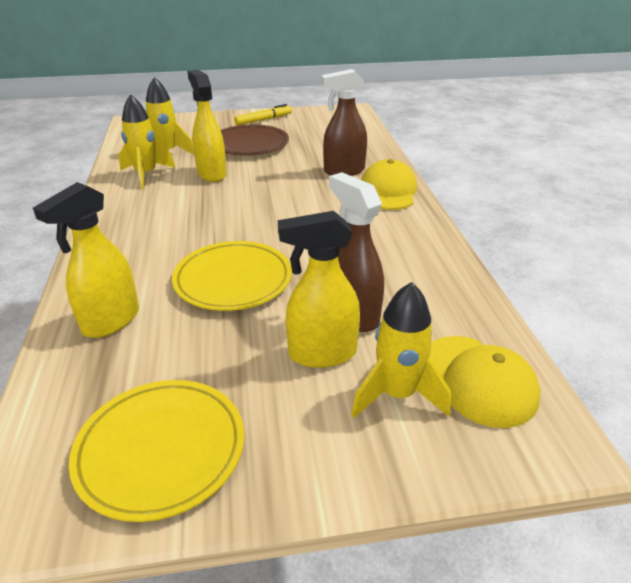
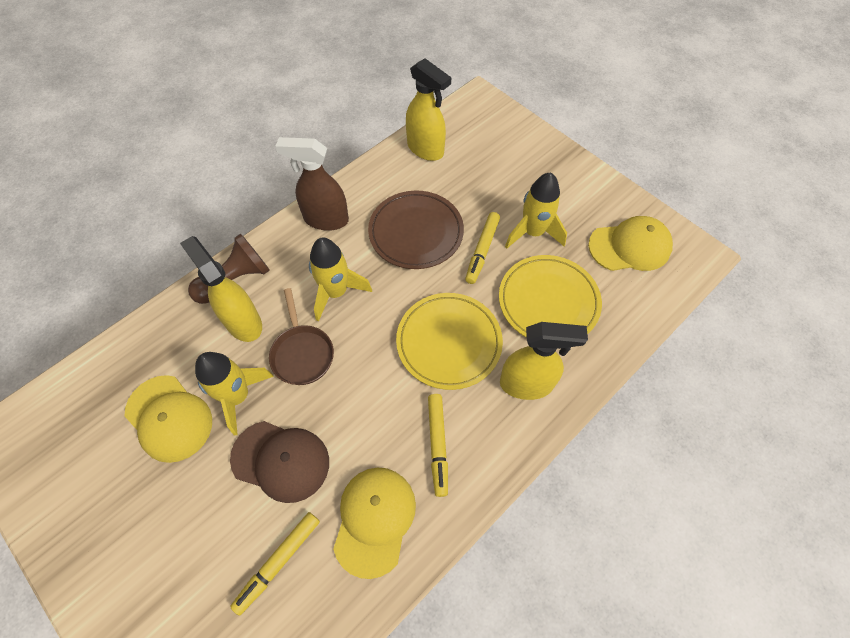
brown cap: none = 0 -> [230,421,329,503] = 1
brown pan: none = 0 -> [269,288,334,385] = 1
brown pawn: none = 0 -> [188,233,270,304] = 1
brown spray bottle: [321,69,367,176] [329,172,384,332] = 2 -> [275,137,349,231] = 1
yellow cap: [361,159,417,210] [430,336,541,428] = 2 -> [125,375,212,463] [333,468,416,579] [588,216,673,271] = 3
yellow marker: [234,104,292,125] = 1 -> [230,512,320,616] [428,394,448,497] [465,212,500,284] = 3

